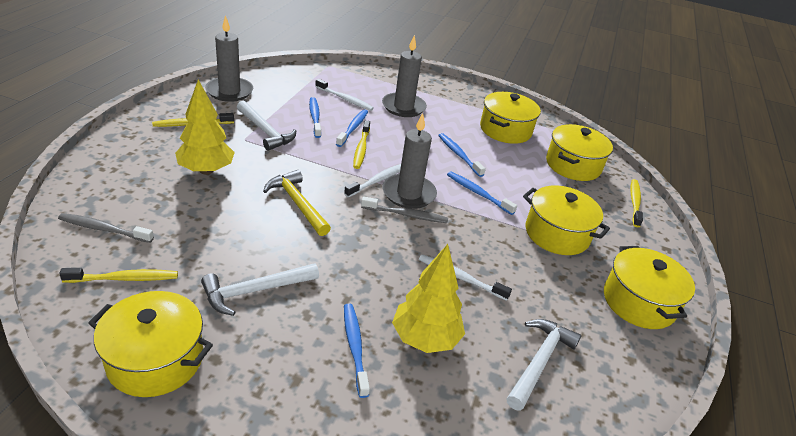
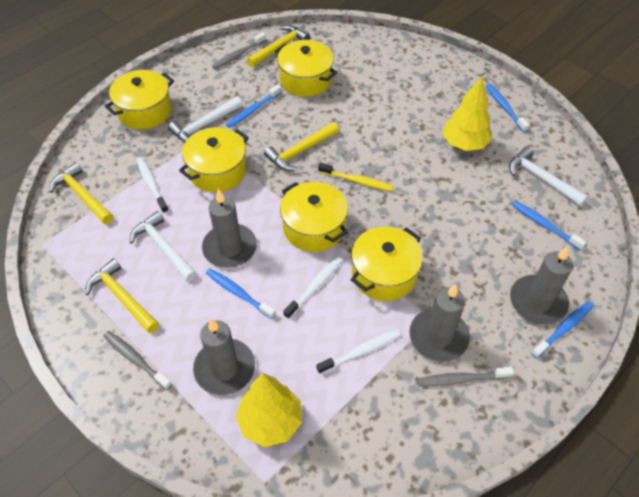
grey candle: [205,15,253,102] [382,35,427,117] [382,113,437,209] = 3 -> [193,318,255,395] [202,189,257,268] [409,284,470,362] [510,246,573,325] = 4
grey toothbrush: [58,213,154,243] [361,196,448,223] = 2 -> [103,331,172,390] [212,32,266,69] [417,367,514,386] = 3
yellow hammer: [263,170,331,236] = 1 -> [49,162,113,224] [85,258,159,333] [247,25,310,67] [264,122,339,171] = 4
yellow toothbrush: [59,268,178,283] [152,113,234,127] [353,120,370,169] [631,179,643,227] = 4 -> [318,163,393,191] = 1

